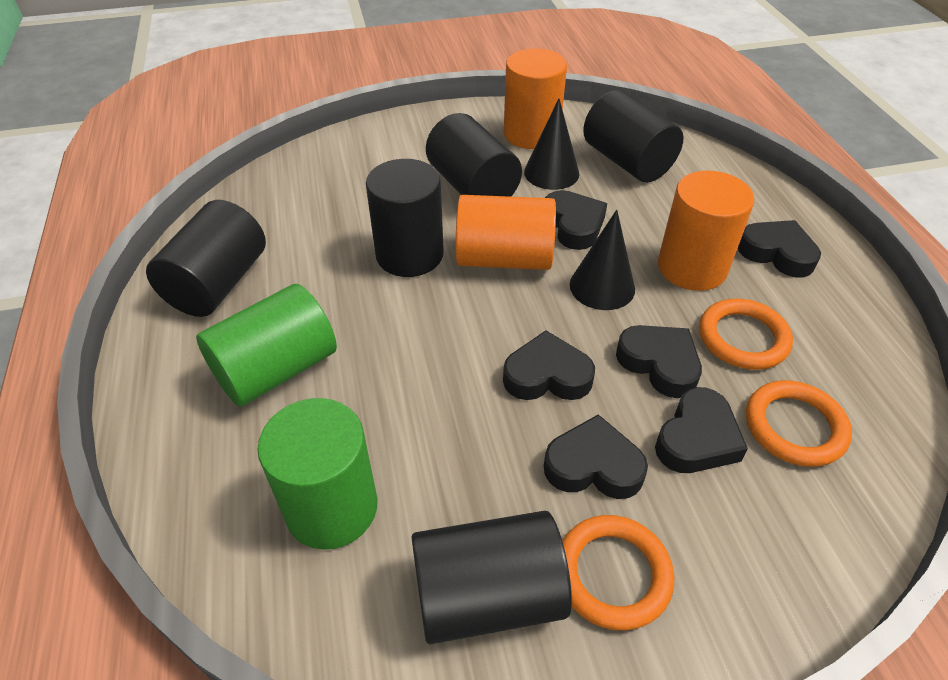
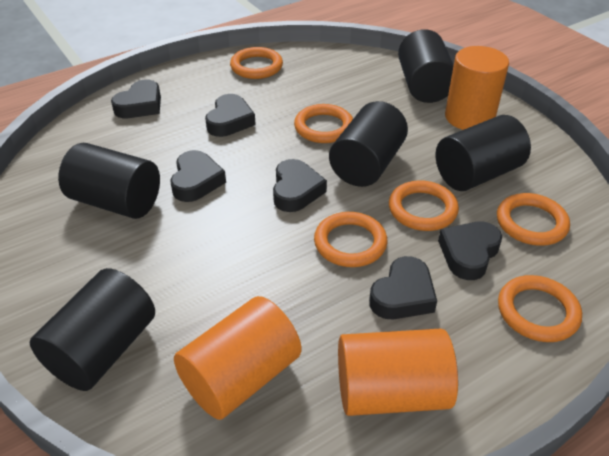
black cone: [524,99,579,190] [570,210,635,310] = 2 -> none = 0
green cylinder: [196,284,337,407] [258,398,377,550] = 2 -> none = 0
orange ring: [562,515,674,630] [699,299,793,370] [746,380,852,467] = 3 -> [230,47,283,79] [294,104,353,143] [314,212,387,267] [389,180,459,231] [497,193,570,246] [498,275,582,342] = 6

